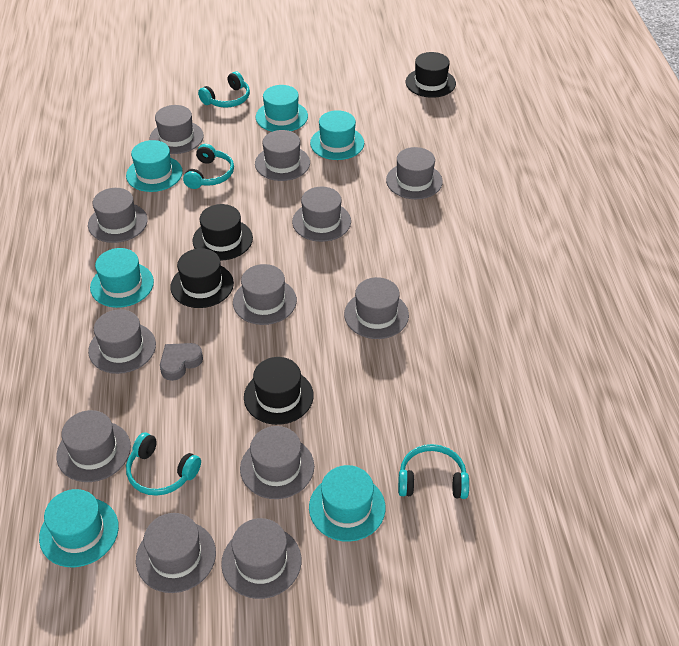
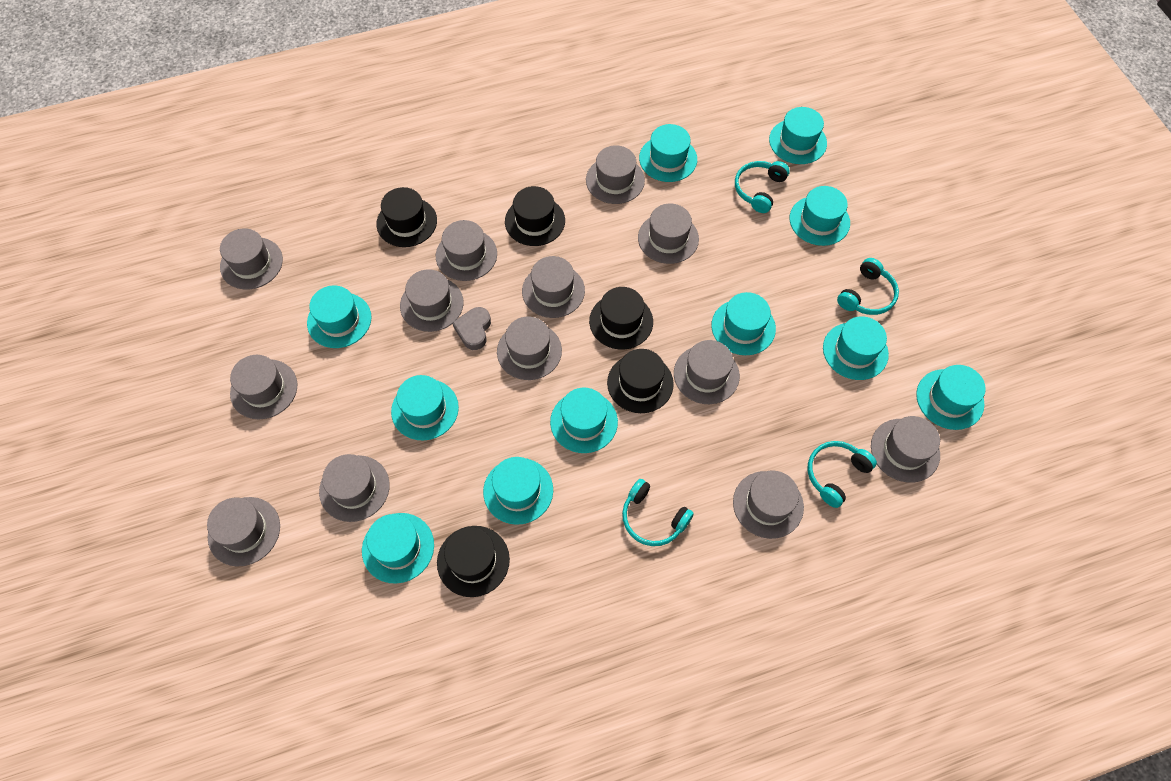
black hat: [170,248,234,308] [193,204,253,260] [244,357,314,425] [406,52,456,98] = 4 -> [376,187,437,247] [437,526,510,597] [505,186,565,246] [589,287,653,350] [607,349,674,413] = 5
grey hat: [56,410,131,482] [88,188,148,243] [88,309,156,374] [136,513,216,593] [150,105,204,154] [221,518,301,599] [233,264,297,325] [240,426,314,499] [255,130,310,181] [292,187,351,242] [344,277,409,339] [386,147,443,199] = 12 -> [207,497,280,567] [220,228,283,289] [230,355,297,419] [319,454,390,522] [400,269,464,332] [436,220,497,281] [497,317,562,380] [522,256,585,318] [586,145,645,204] [638,204,699,264] [674,340,740,404] [733,471,804,539] [871,416,940,483] = 13
turquoise hat: [39,489,119,567] [90,248,154,308] [126,140,183,192] [256,85,308,132] [309,465,385,542] [310,110,364,160] = 6 -> [307,285,371,348] [362,513,434,584] [391,375,459,440] [483,457,553,525] [550,388,618,453] [639,124,697,182] [711,292,776,355] [769,107,827,164] [789,186,850,246] [823,316,889,380] [916,365,986,430] = 11

